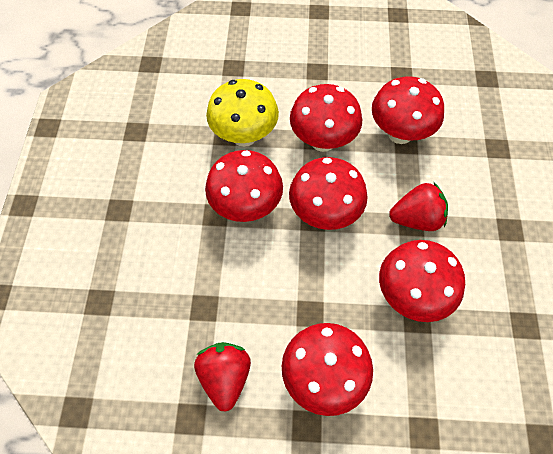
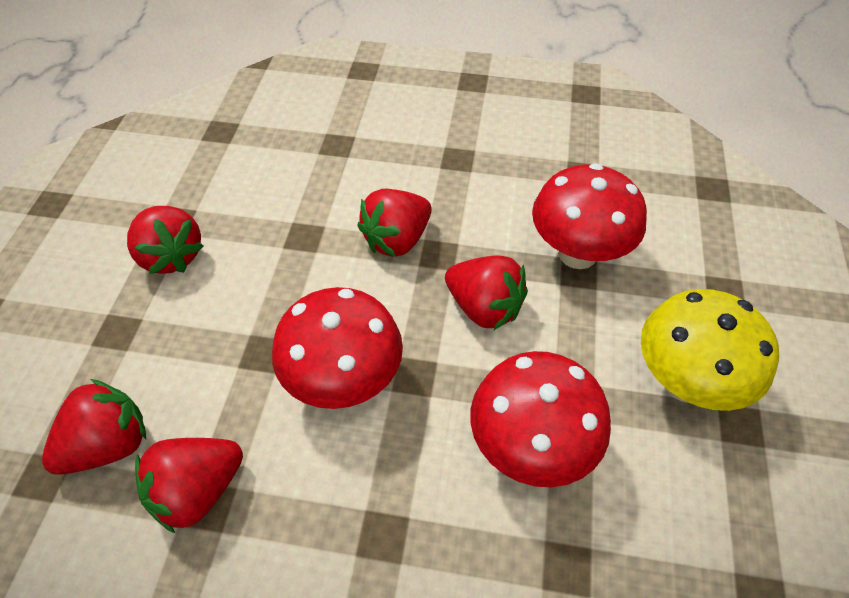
red mushroom: [205,150,283,222] [282,323,373,416] [289,157,368,230] [290,84,362,152] [372,76,444,144] [379,240,465,322] = 6 -> [272,287,403,409] [470,351,611,488] [532,163,647,269] = 3
red strawberry: [194,342,251,412] [389,182,448,231] = 2 -> [42,379,146,475] [127,206,204,274] [135,438,243,533] [357,189,432,257] [445,255,528,331] = 5

